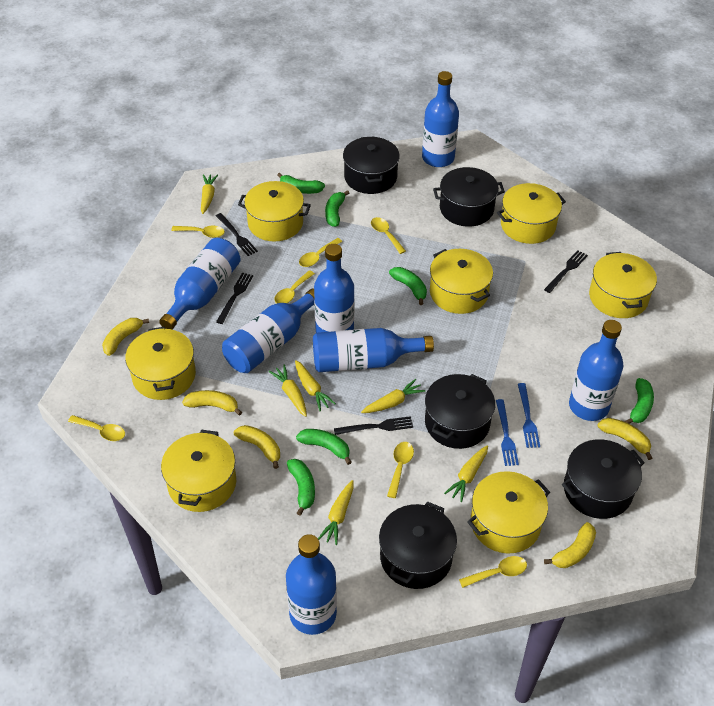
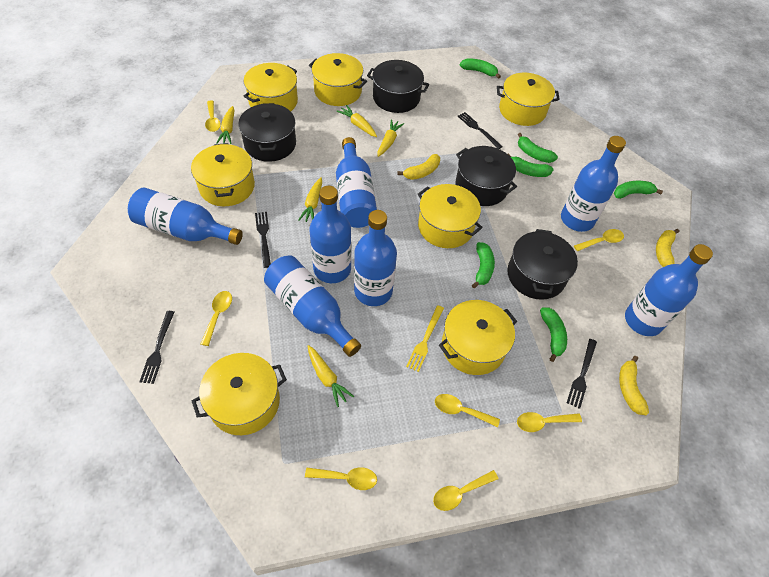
black pot: [343,137,400,194] [379,502,457,589] [425,374,495,449] [433,167,505,227] [562,439,644,519] = 5 -> [238,103,296,162] [367,60,429,113] [455,146,517,206] [507,229,578,300] = 4
blue fork: [496,399,519,466] [518,383,540,448] = 2 -> none = 0
yellow banana: [102,318,149,356] [182,390,242,416] [234,425,280,469] [544,522,596,568] [598,418,652,460] = 5 -> [397,154,440,180] [619,356,649,415] [656,229,679,267] = 3
yellow carrot: [201,174,218,214] [268,364,307,417] [295,360,336,411] [318,480,354,545] [361,379,425,413] [444,445,488,502] = 6 -> [216,106,235,144] [298,177,322,222] [308,345,354,407] [336,105,377,137] [377,119,404,157] = 5
yellow fork: none = 0 -> [406,305,444,372] = 1

